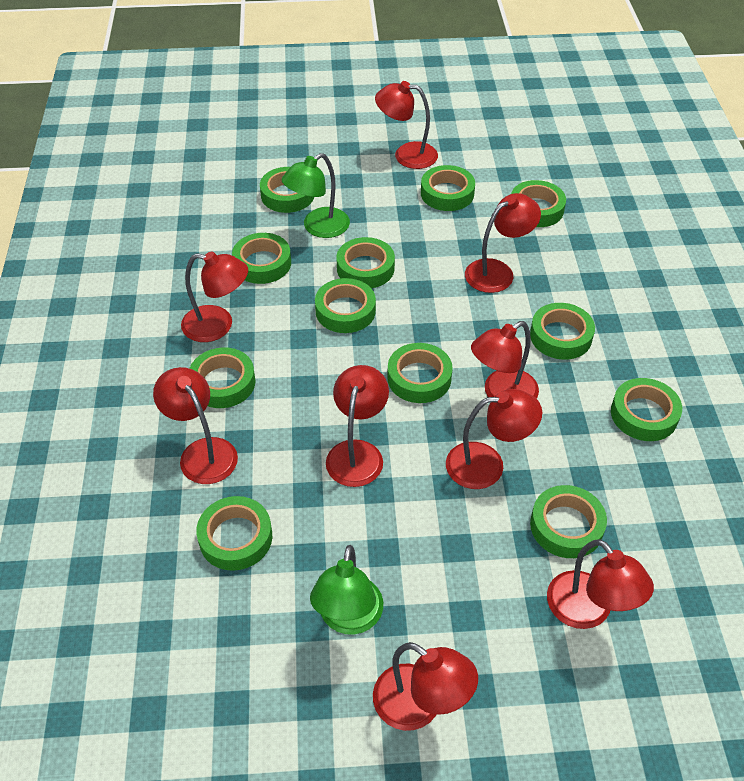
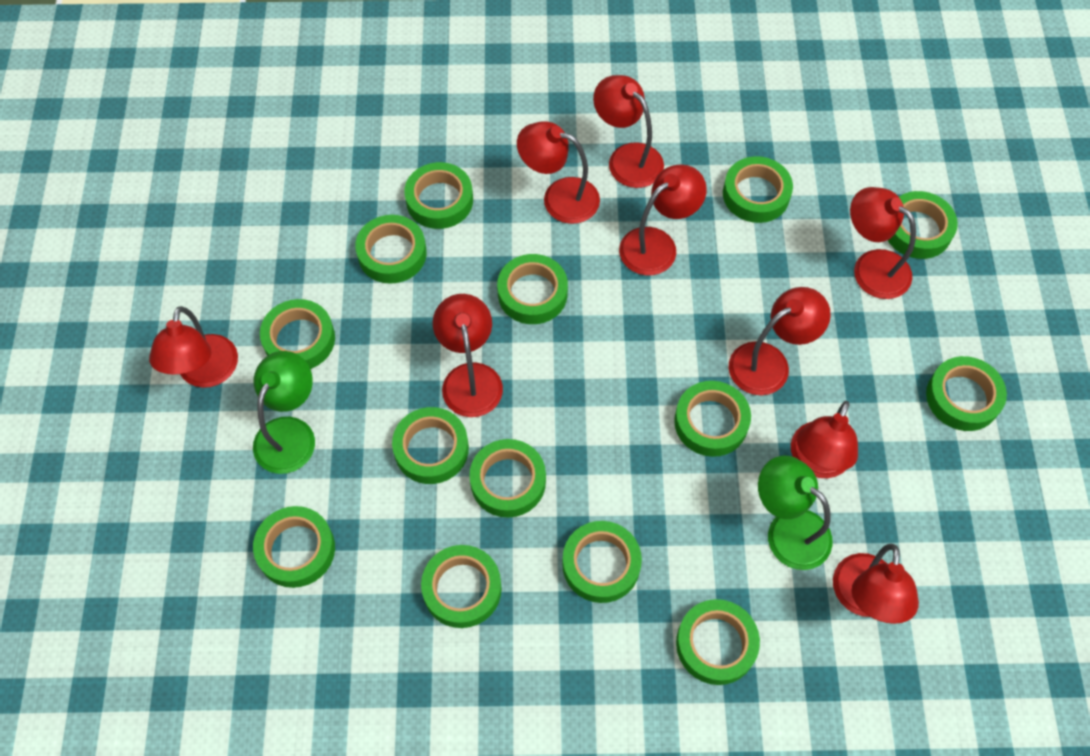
green tape: [189,348,256,408] [196,496,272,571] [232,233,291,284] [260,167,314,213] [315,278,376,333] [336,237,395,288] [387,343,453,403] [421,165,475,211] [511,180,566,227] [530,303,595,360] [530,485,607,558] [611,378,682,441] = 12 -> [253,506,335,588] [260,299,335,369] [355,215,427,284] [392,407,469,484] [404,162,473,229] [421,545,502,628] [469,439,546,518] [497,254,568,324] [562,521,642,603] [674,381,751,457] [676,599,760,685] [723,156,793,223] [888,191,958,259] [926,356,1007,431] = 14

